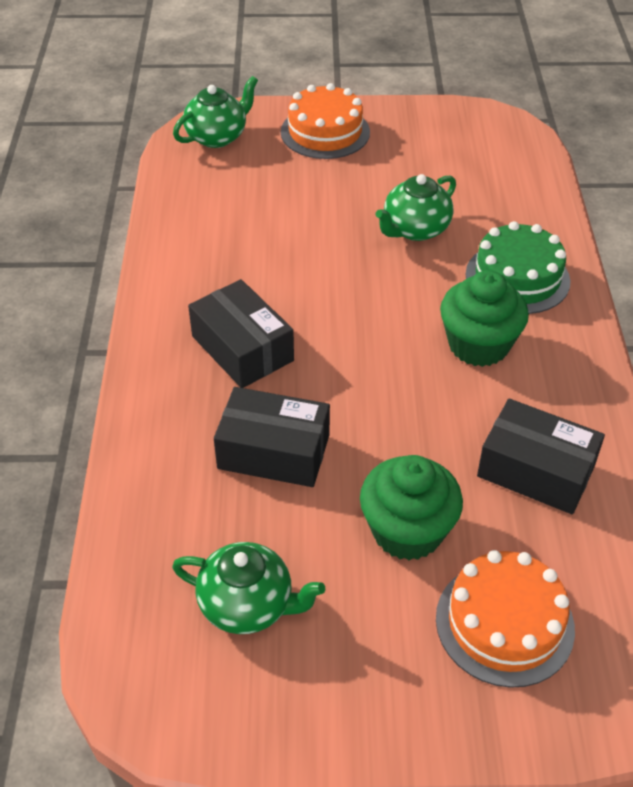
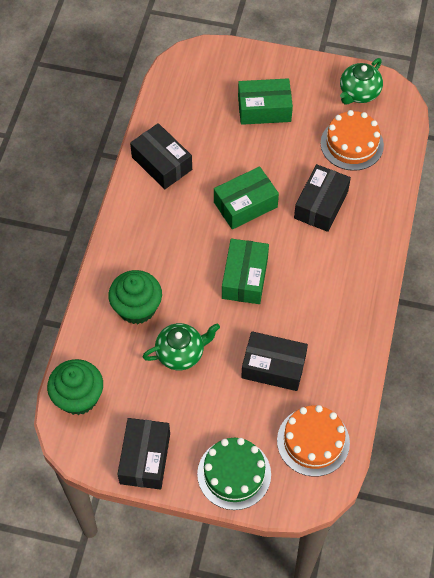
black box: [188,279,294,388] [214,387,330,487] [477,399,605,514] = 3 -> [117,418,170,490] [130,123,192,189] [241,331,308,391] [294,164,351,232] = 4
green box: none = 0 -> [214,166,279,229] [222,238,269,304] [238,78,293,125] = 3
green teapot: [172,542,325,634] [173,76,258,148] [375,174,456,241] = 3 -> [143,323,220,370] [340,58,383,104] = 2

